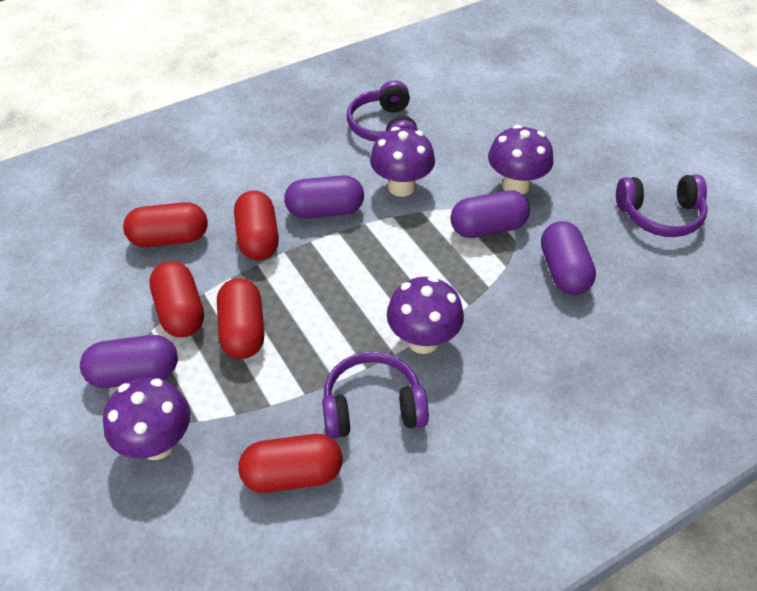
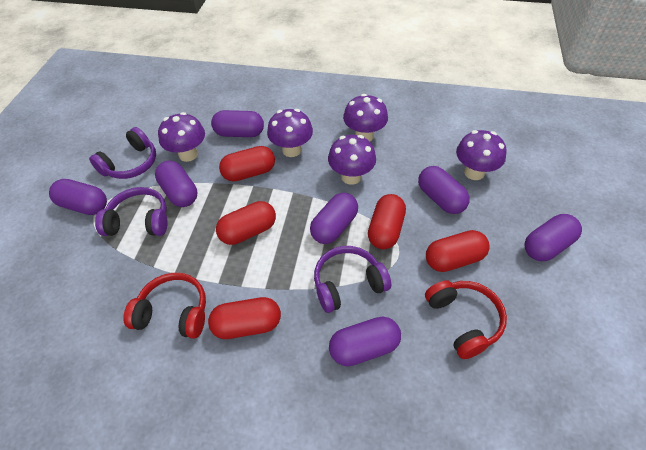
purple capsule: [80,335,178,388] [284,175,364,218] [450,190,530,238] [541,221,596,295] = 4 -> [49,179,107,215] [155,161,197,207] [211,110,264,137] [310,193,358,244] [329,317,401,366] [418,166,470,214] [524,214,582,261] = 7
purple mushroom: [103,377,190,460] [370,127,435,197] [387,276,464,354] [488,125,553,194] = 4 -> [158,112,205,162] [267,109,313,157] [328,135,376,185] [343,94,388,141] [456,130,507,180] = 5
red headphones: none = 0 -> [123,273,206,339] [425,280,507,359] = 2

